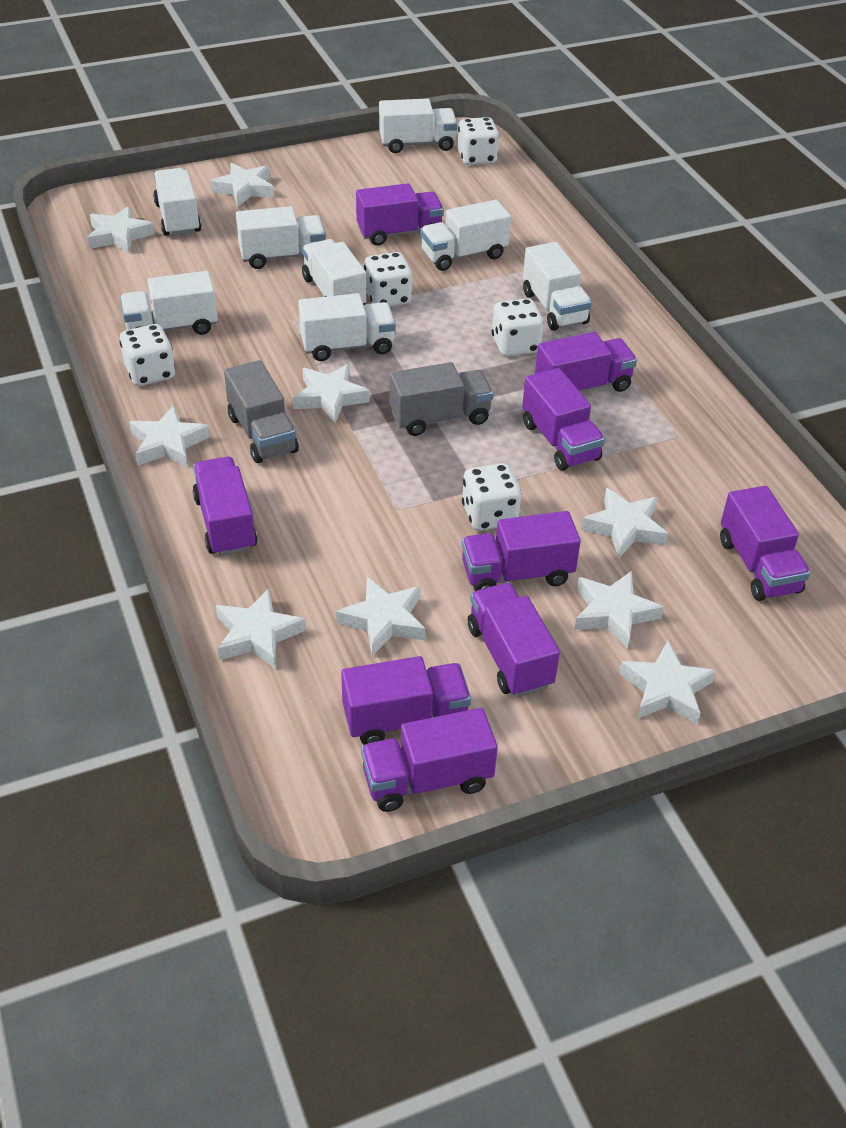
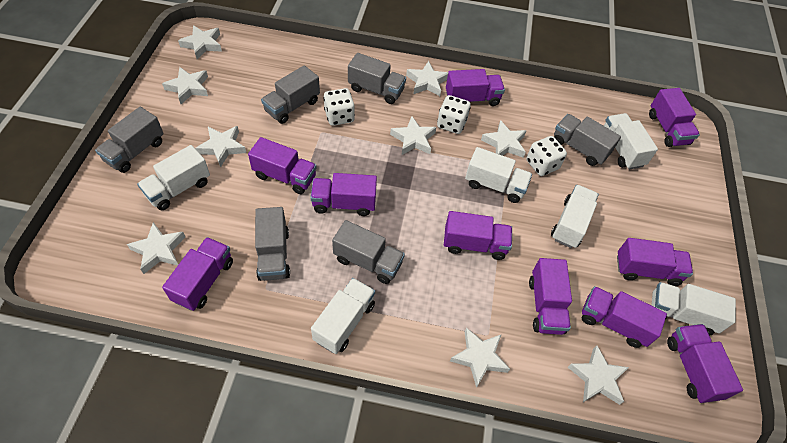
grey truck: [224,360,299,463] [390,362,493,436] = 2 -> [95,107,164,173] [255,207,290,281] [261,65,320,124] [332,220,405,284] [348,53,406,104] [554,114,621,166] = 6
purple truck: [192,457,257,556] [341,656,471,745] [356,183,444,246] [361,708,498,812] [461,511,581,591] [468,583,560,697] [522,368,605,471] [535,332,637,392] [720,486,811,601] = 9 -> [162,237,233,311] [248,137,317,194] [310,173,377,216] [444,211,512,260] [446,69,505,106] [529,258,572,335] [582,286,667,348] [617,238,693,286] [649,88,700,147] [667,324,743,403] = 10
white dice: [119,324,175,386] [364,252,412,307] [458,117,499,165] [462,463,521,531] [492,298,544,357] = 5 -> [323,88,355,126] [437,95,471,134] [526,136,567,176] = 3
white truck: [120,271,217,335] [153,168,201,236] [236,206,326,269] [298,293,396,361] [302,239,366,305] [379,98,457,153] [420,200,511,271] [523,242,592,331] = 8 -> [137,145,210,210] [311,278,375,354] [465,147,532,203] [551,185,599,248] [604,113,658,170] [651,282,736,335] = 6

